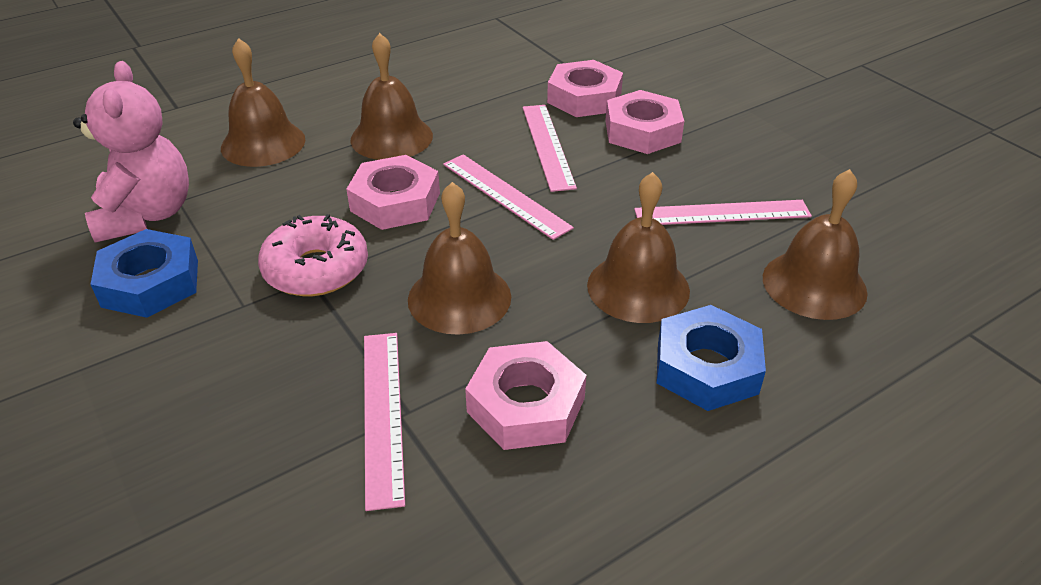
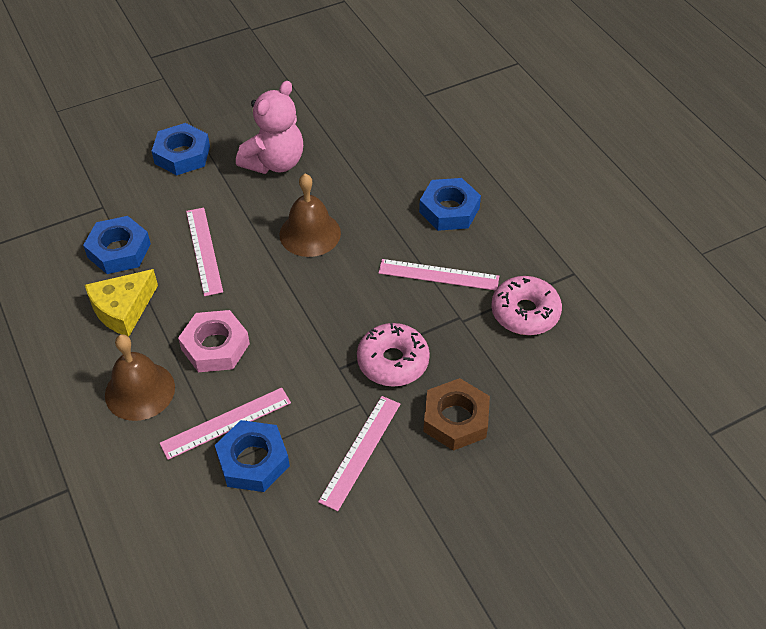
blue nut: [90,229,198,318] [656,305,766,411] = 2 -> [83,216,151,274] [152,123,210,175] [215,420,290,492] [419,178,481,231] = 4
brown bell: [221,38,306,167] [350,33,433,160] [408,182,511,335] [587,172,690,323] [763,169,868,320] = 5 -> [105,334,175,421] [280,174,341,257] = 2
brown nut: none = 0 -> [423,378,490,451] = 1
pink donut: [258,214,368,296] = 1 -> [357,323,430,387] [491,276,562,335] = 2
pink nut: [346,155,440,230] [465,341,586,450] [547,60,623,117] [605,90,684,154] = 4 -> [178,310,250,372] = 1
yellow cheese: none = 0 -> [85,269,158,337] = 1

